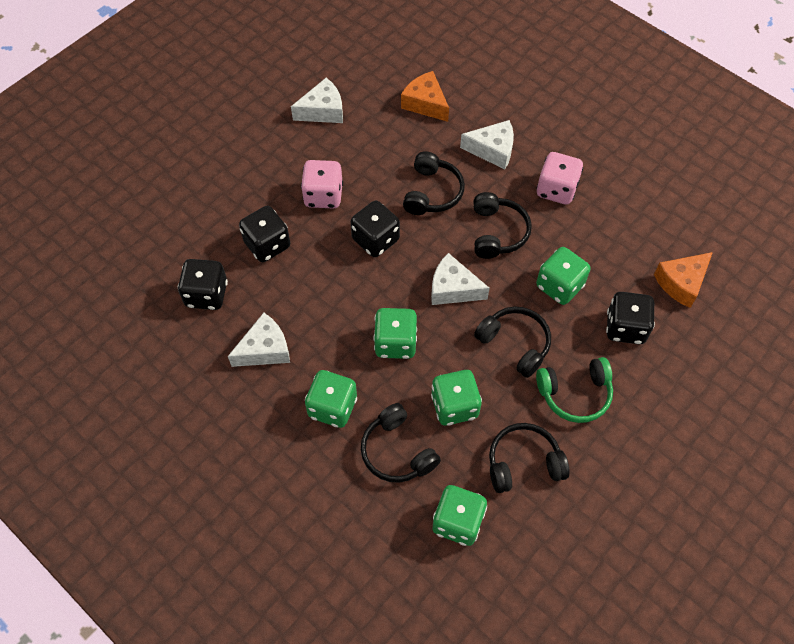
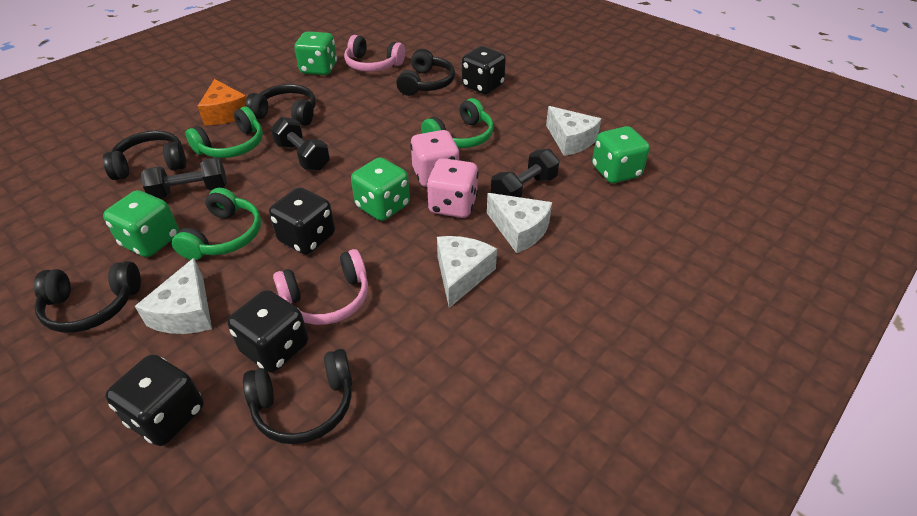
black dumbbell: none = 0 -> [141,157,227,199] [271,117,330,171] [491,149,559,198] = 3
green dice: [305,370,357,428] [373,308,417,359] [431,370,482,426] [433,485,487,546] [536,247,591,305] = 5 -> [103,190,179,257] [294,31,337,75] [351,157,410,221] [592,126,650,183] = 4
green headphones: [536,357,613,423] = 1 -> [172,188,261,260] [185,107,263,158] [421,98,494,148] = 3
orange cheese: [401,71,449,122] [654,252,713,308] = 2 -> [198,79,247,125] = 1
pink headphones: none = 0 -> [273,249,368,325] [344,35,405,72] = 2

